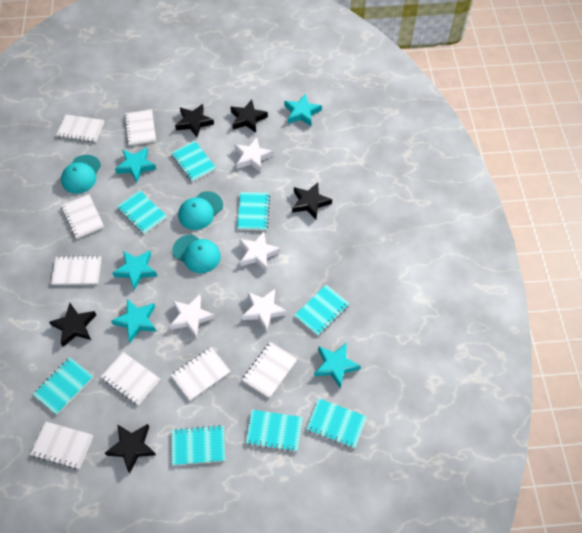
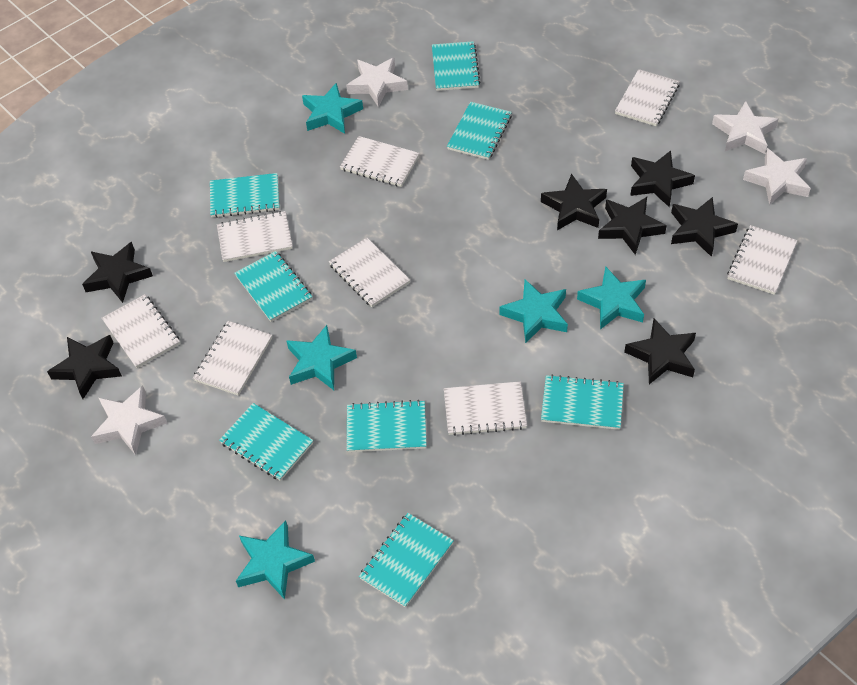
black star: [49,303,96,347] [105,424,156,473] [175,104,214,137] [230,100,268,133] [292,182,332,220] = 5 -> [47,335,122,399] [82,242,153,303] [541,174,607,230] [598,197,667,255] [624,319,696,384] [630,151,695,207] [671,197,738,257] = 7
turquoise cap: [61,155,101,194] [172,234,221,273] [178,191,223,230] = 3 -> none = 0

